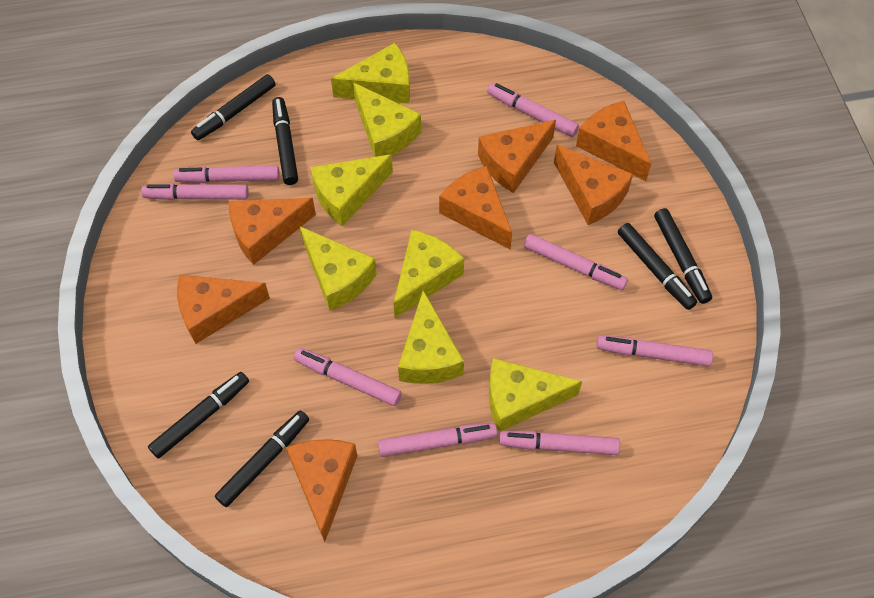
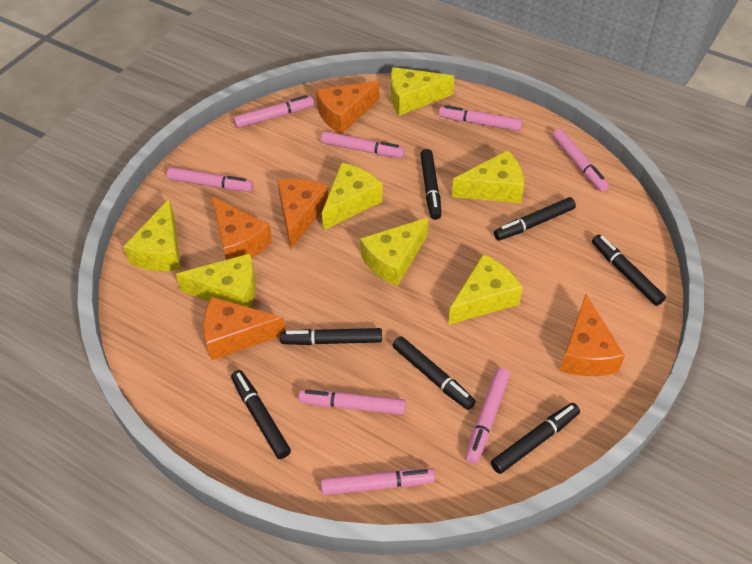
black marker: [148,372,249,459] [191,74,276,140] [215,411,309,507] [272,97,298,185] [618,223,697,310] [654,208,712,304] = 6 -> [231,370,291,459] [280,328,382,345] [392,336,476,410] [420,149,441,220] [491,403,580,474] [494,197,576,241] [592,235,666,306] = 7
orange cheese: [177,275,270,344] [228,198,316,265] [286,439,357,542] [439,166,512,249] [478,120,556,193] [554,145,633,225] [576,101,651,181] = 7 -> [203,297,286,360] [212,197,272,260] [277,179,328,250] [316,81,379,134] [560,294,625,376] = 5

